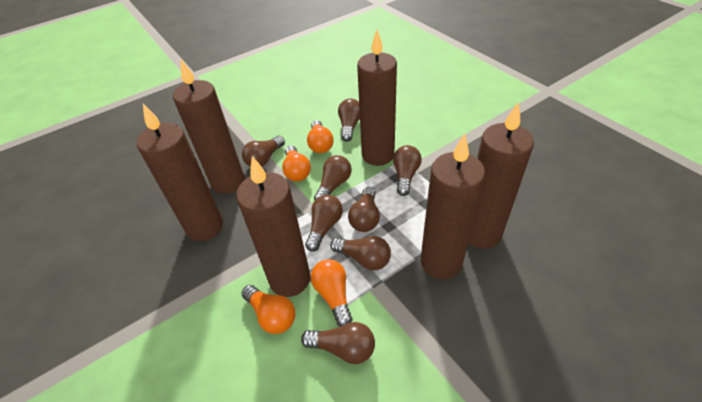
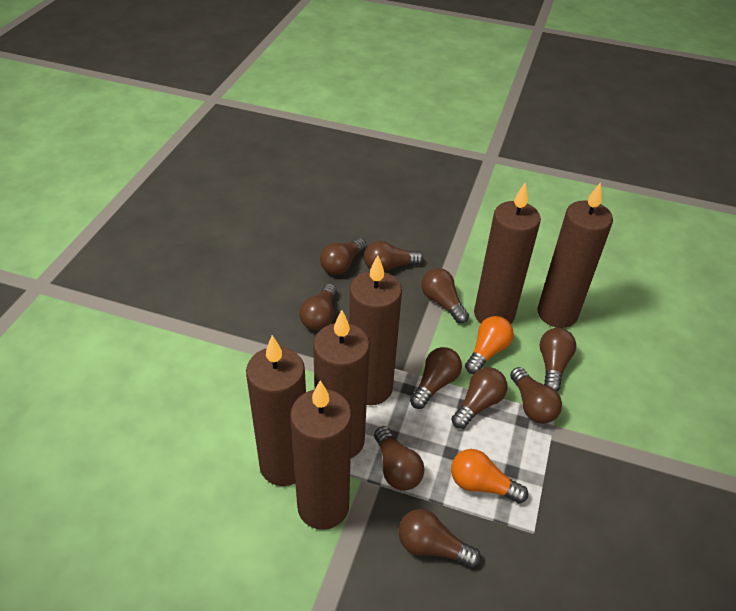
brown light bulb: [242,136,285,167] [301,322,375,364] [305,195,343,252] [314,155,352,200] [330,236,391,271] [338,98,360,142] [348,187,380,232] [393,145,422,196] = 8 -> [299,284,337,331] [320,238,366,275] [364,241,423,272] [374,426,425,491] [398,509,481,568] [410,347,462,409] [421,268,469,323] [451,367,507,429] [510,367,562,424] [540,328,576,391] = 10
orange light bulb: [242,285,295,334] [282,145,311,181] [307,120,334,153] [311,259,352,327] = 4 -> [451,449,528,503] [465,316,514,374] = 2

